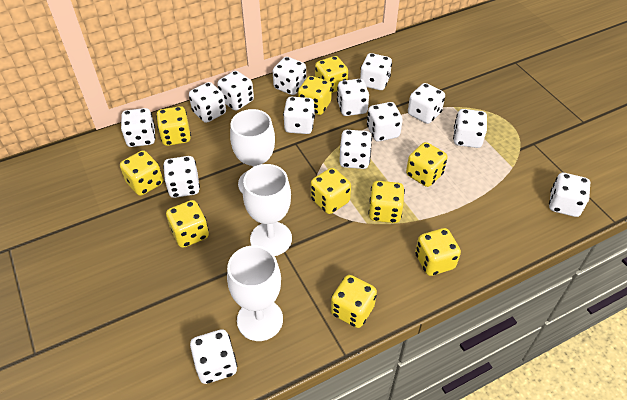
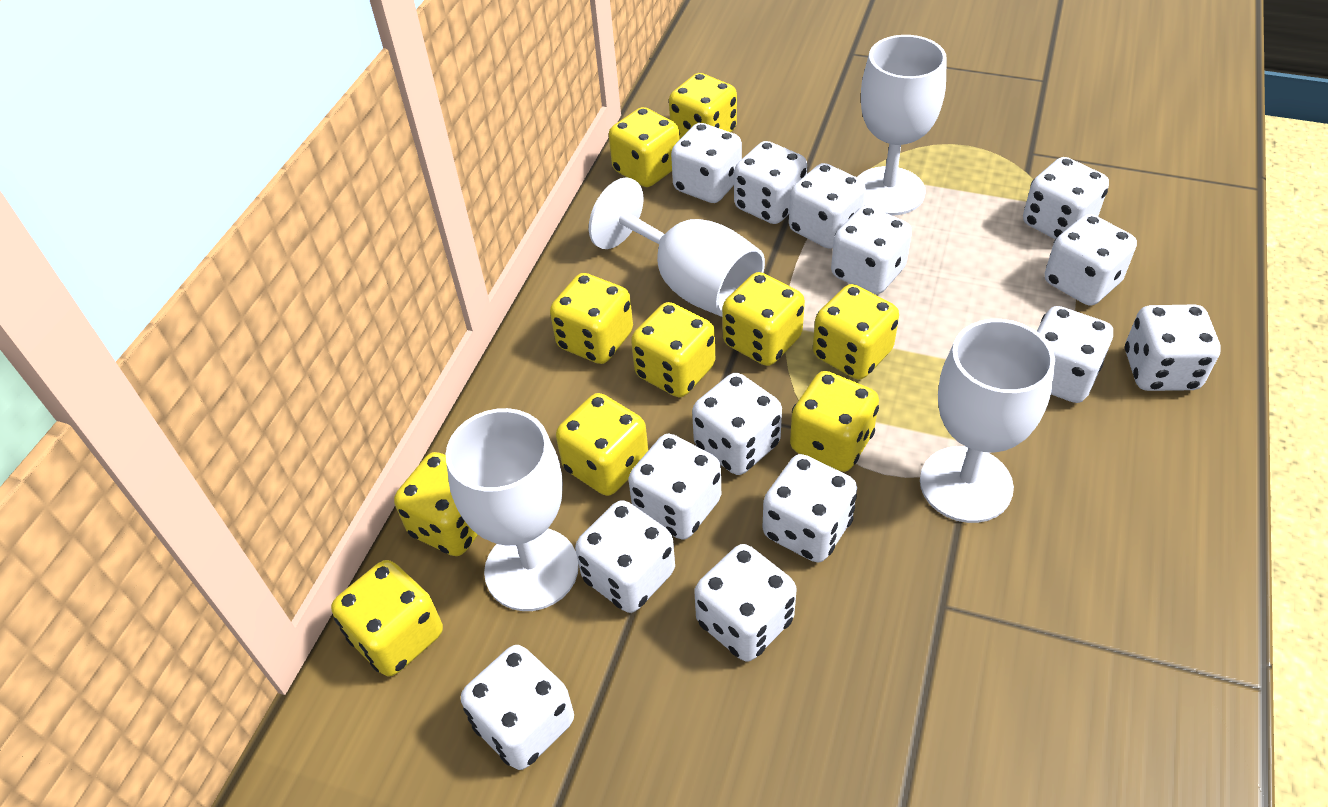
white goblet: [227,246,283,341] [230,109,275,194] [243,164,292,256] = 3 -> [445,408,579,611] [589,177,765,317] [857,35,947,216] [920,319,1055,523] = 4

